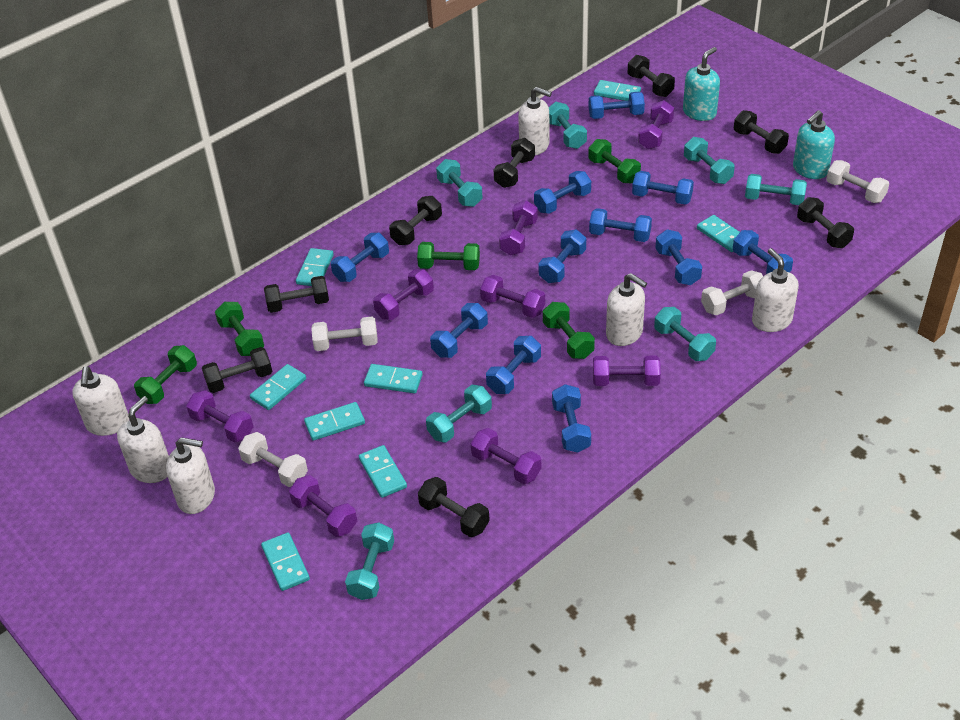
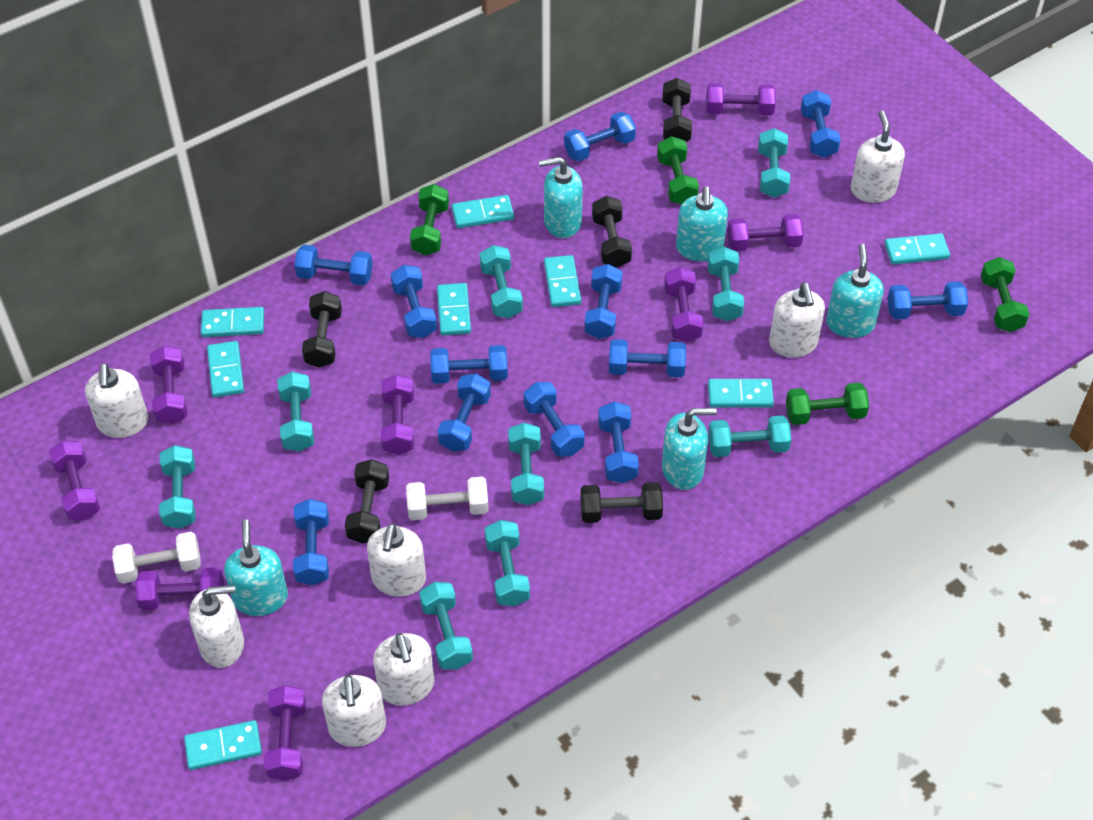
black dumbbell: [202,347,272,393] [264,276,329,313] [389,196,442,245] [418,477,490,537] [494,138,535,188] [628,55,675,97] [734,110,789,154] [797,197,854,248] = 8 -> [302,291,342,368] [345,459,389,544] [580,482,663,523] [592,196,632,268] [663,78,692,142] = 5
blue dumbbell: [331,233,389,282] [430,303,488,358] [486,336,541,394] [534,171,591,214] [538,230,586,283] [552,384,591,453] [589,92,645,119] [589,208,652,242] [632,171,694,205] [655,229,702,285] [733,230,793,274] = 11 -> [293,499,329,585] [295,245,372,286] [391,265,437,338] [430,345,508,384] [438,374,491,451] [524,382,585,457] [564,112,636,161] [584,264,622,339] [598,402,639,483] [609,339,686,377] [801,90,841,158] [888,281,968,319] = 12
green dumbbell: [134,345,197,404] [215,302,264,356] [417,242,480,270] [543,302,595,359] [588,139,641,183] = 5 -> [410,184,449,256] [657,136,699,205] [786,383,869,425] [981,257,1029,332] = 4
turquoise dumbbell: [345,522,394,600] [426,385,492,443] [436,159,483,207] [549,102,587,149] [654,307,716,361] [684,137,735,184] [745,174,807,205] = 7 -> [159,445,196,529] [277,372,314,452] [419,582,473,669] [480,245,523,318] [485,520,530,606] [508,423,544,505] [708,247,744,321] [708,416,791,457] [758,128,790,198] = 9
turquoise soap dispenser: [683,47,720,121] [793,110,835,179] = 2 -> [224,520,288,616] [539,157,583,238] [662,408,717,490] [676,186,728,261] [826,244,884,338] = 5
white dumbbell: [238,432,308,487] [311,317,378,351] [701,270,763,316] [826,160,889,203] = 4 -> [112,532,201,584] [406,477,489,520] = 2
white soap dispenser: [72,366,129,436] [117,396,169,483] [166,437,215,514] [518,87,552,155] [606,273,647,346] [752,248,799,332] = 6 -> [85,363,148,438] [189,585,244,668] [322,675,386,747] [367,523,426,597] [373,633,434,706] [769,283,825,358] [851,111,905,203] = 7

